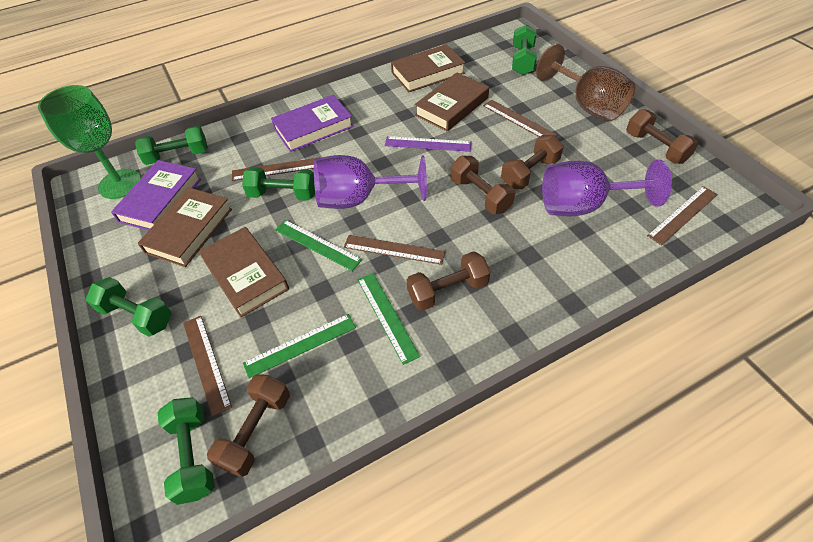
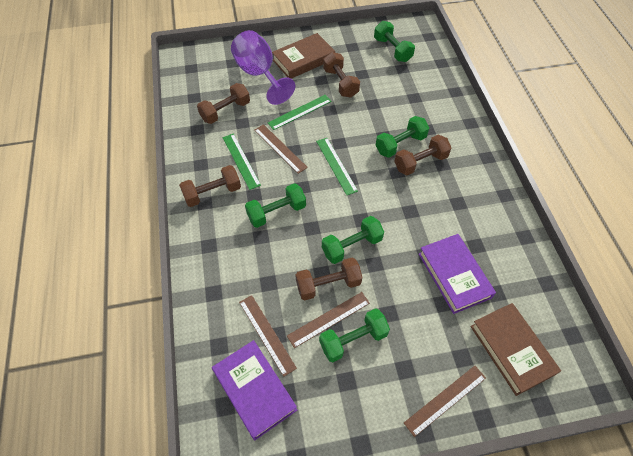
brown book: [138,187,232,267] [198,227,289,317] [391,44,465,92] [415,72,489,132] = 4 -> [272,33,335,79] [470,303,561,396] = 2
brown goblet: [536,44,635,122] = 1 -> none = 0
brown ruler: [183,316,232,417] [232,157,320,181] [344,235,445,265] [483,100,557,137] [647,186,718,245] = 5 -> [239,295,297,377] [254,124,308,174] [287,292,370,348] [404,366,486,437] = 4
green goblet: [38,85,141,199] = 1 -> none = 0
purple goblet: [314,155,427,209] [542,160,672,216] = 2 -> [231,30,295,105] = 1
purple ruler: [385,136,472,152] = 1 -> none = 0

